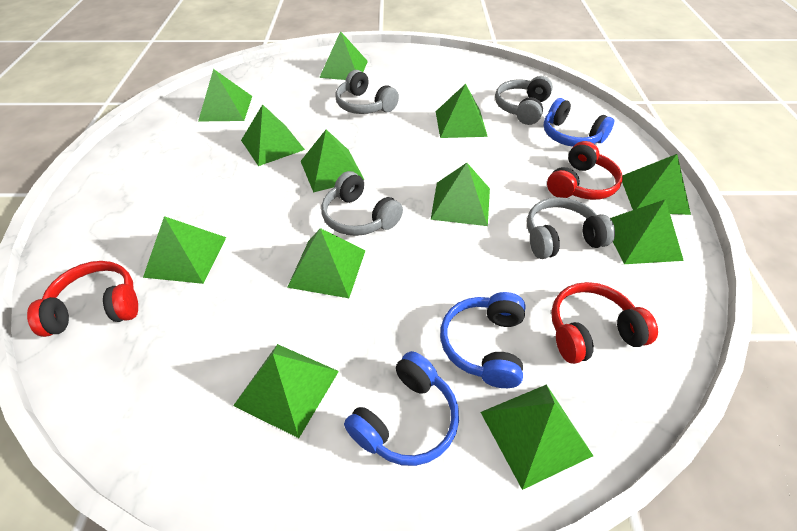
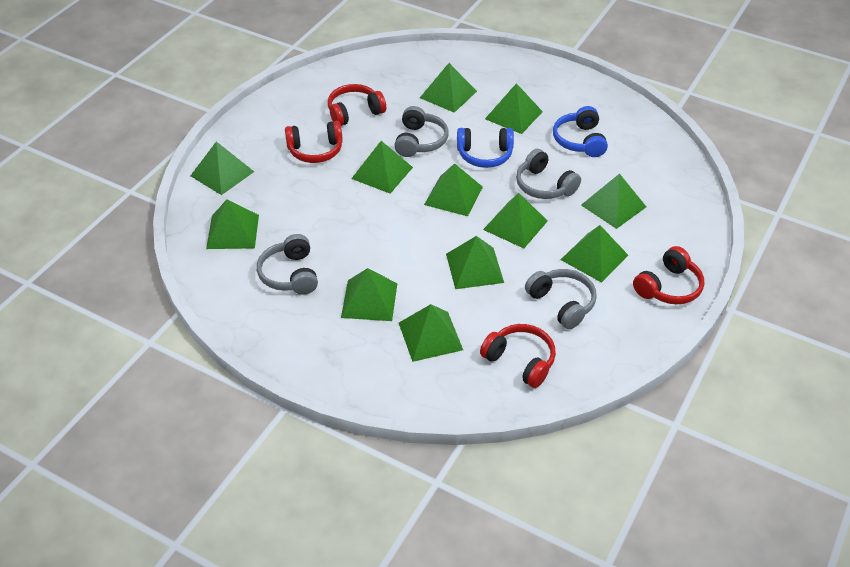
blue headphones: [344,351,459,466] [440,292,525,388] [543,98,614,147] = 3 -> [457,128,514,168] [553,106,608,157] = 2
red headphones: [27,261,138,337] [547,141,623,200] [551,282,658,364] = 3 -> [285,121,343,163] [328,84,386,126] [480,324,556,388] [633,246,704,305] = 4

